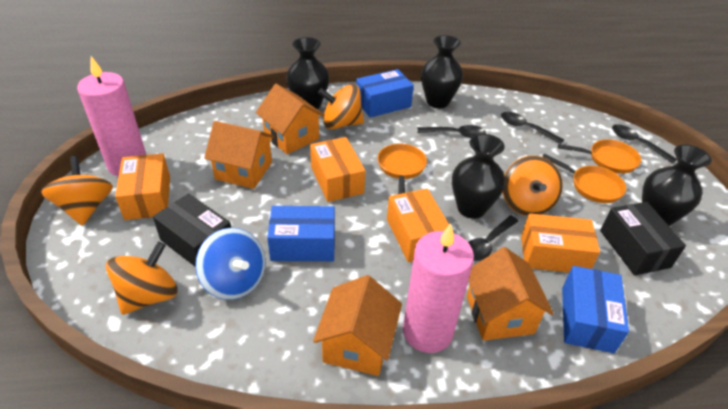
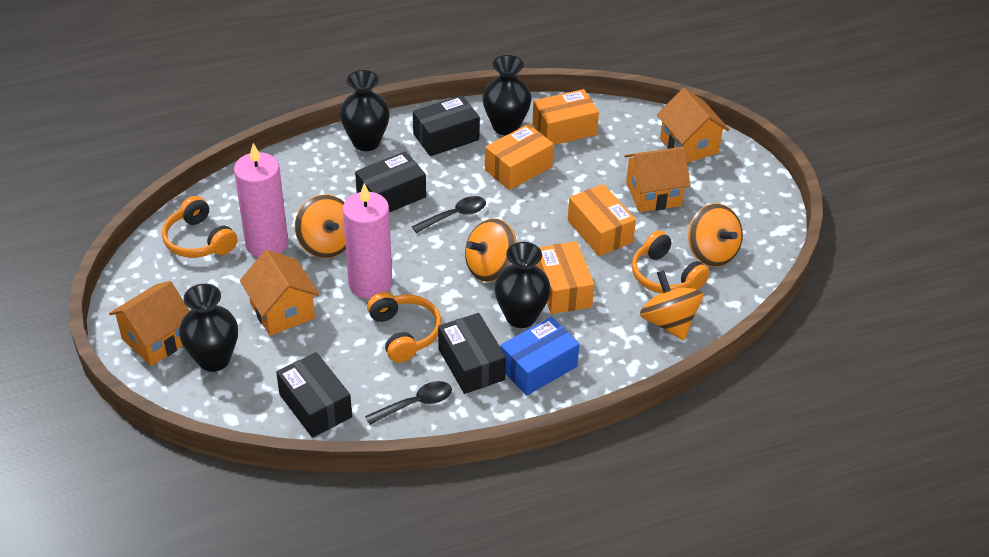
black box: [153,193,231,266] [600,202,686,275] = 2 -> [276,352,352,438] [355,151,426,212] [413,95,480,156] [438,313,506,394] = 4
black spoon: [417,125,486,138] [468,216,518,261] [501,112,564,144] [612,124,677,163] = 4 -> [365,381,452,425] [412,196,486,233] = 2
blue box: [267,206,335,261] [356,69,414,118] [562,266,629,353] = 3 -> [500,317,579,396] = 1
blue spinning top: [195,228,266,300] = 1 -> none = 0
orange headphones: none = 0 -> [162,196,238,258] [367,292,442,362] [632,230,710,293] = 3
orange pan: [377,144,427,194] [542,153,626,203] [558,139,641,174] = 3 -> none = 0

